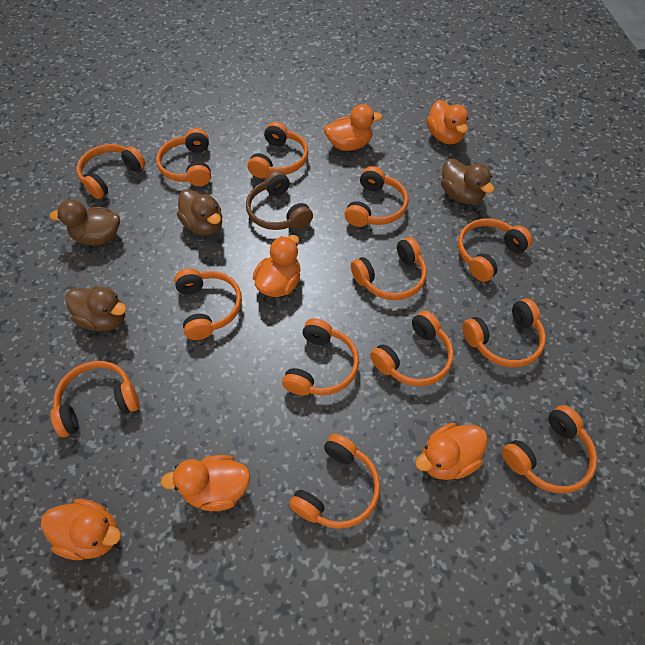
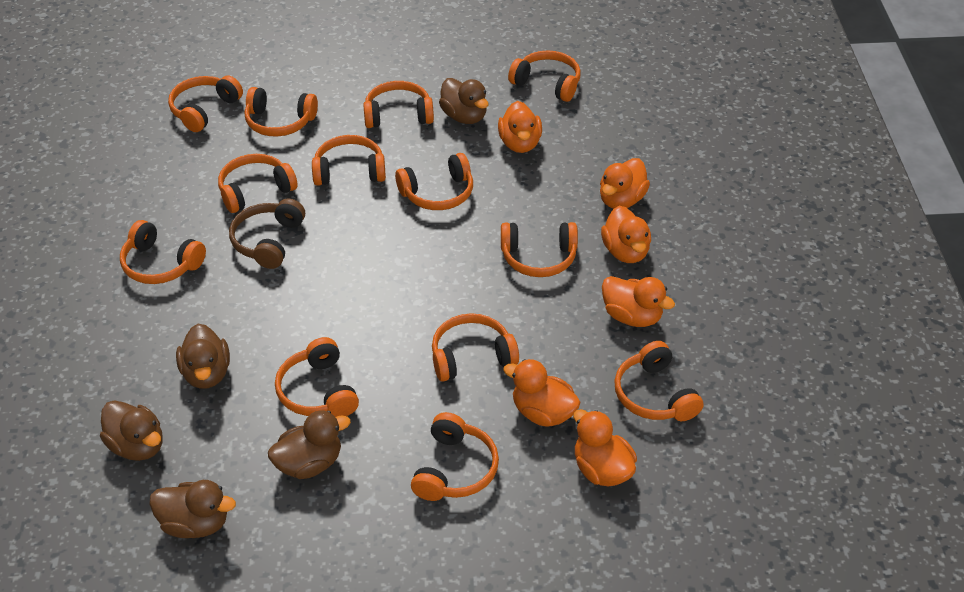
brown duck: [50,199,120,246] [65,286,127,331] [177,189,222,235] [441,159,494,204] = 4 -> [100,400,163,461] [149,480,236,538] [176,324,230,389] [268,411,351,479] [439,78,489,124] = 5

